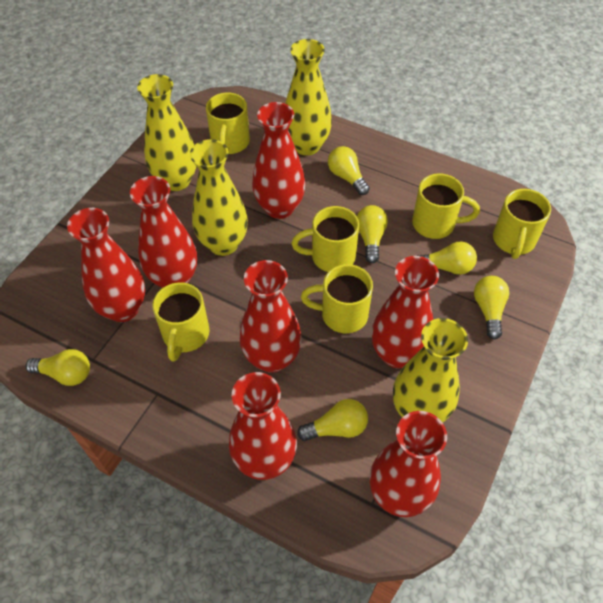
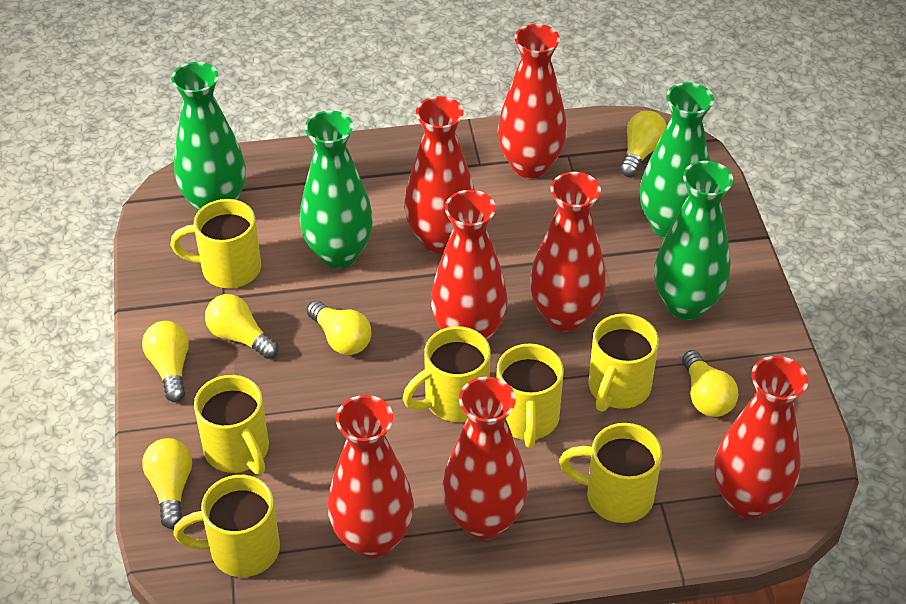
green vase: none = 0 -> [171,62,246,211] [300,110,373,268] [640,82,714,238] [654,161,733,320] = 4
yellow mug: [152,282,209,362] [206,92,250,154] [292,206,359,272] [301,264,373,333] [412,173,480,239] [493,189,551,259] = 6 -> [170,199,261,288] [173,475,280,577] [194,375,269,475] [403,326,491,422] [496,343,564,448] [559,423,662,523] [588,314,659,412] = 7
yellow vase: [137,74,196,191] [190,139,248,256] [285,39,332,156] [393,318,468,423] = 4 -> none = 0

